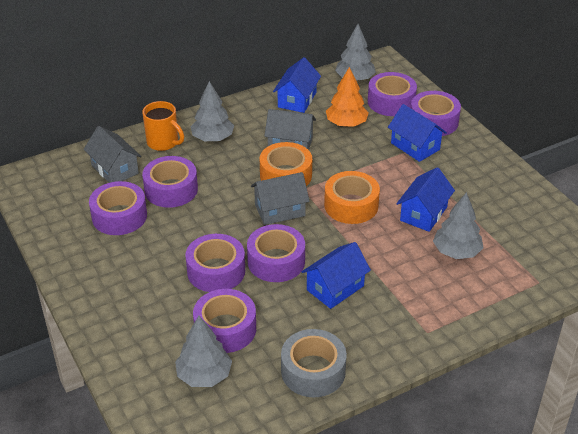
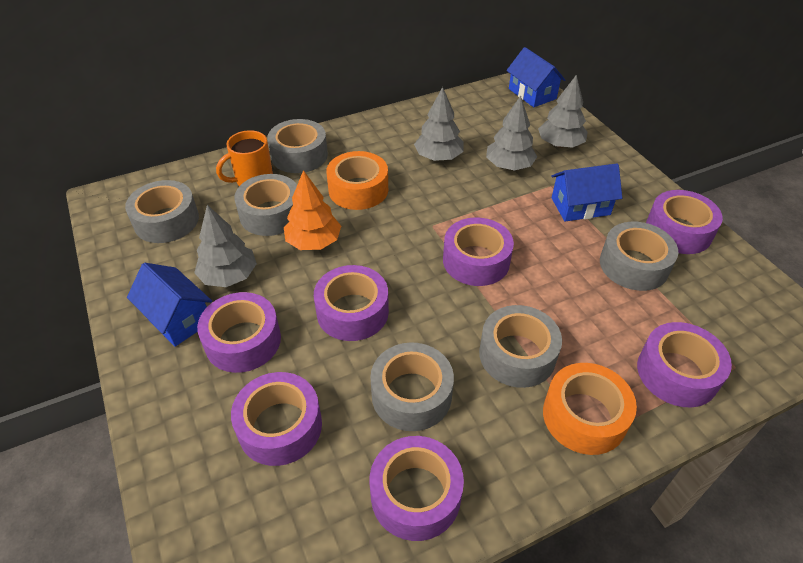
blue house: [273,57,321,113] [302,242,371,309] [388,104,447,162] [396,167,455,232] = 4 -> [127,263,212,347] [506,47,565,107] [551,164,622,222] = 3
grey house: [84,126,142,183] [251,172,310,225] [264,109,316,150] = 3 -> none = 0
grey tape: [281,329,347,397] = 1 -> [125,180,199,243] [234,174,297,236] [267,119,328,173] [370,342,454,431] [479,305,562,388] [600,222,679,291] = 6

